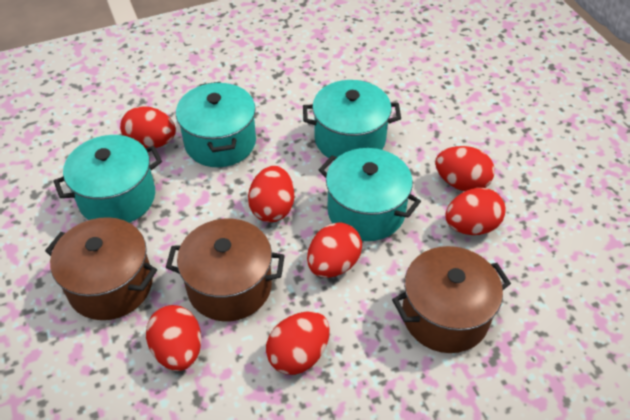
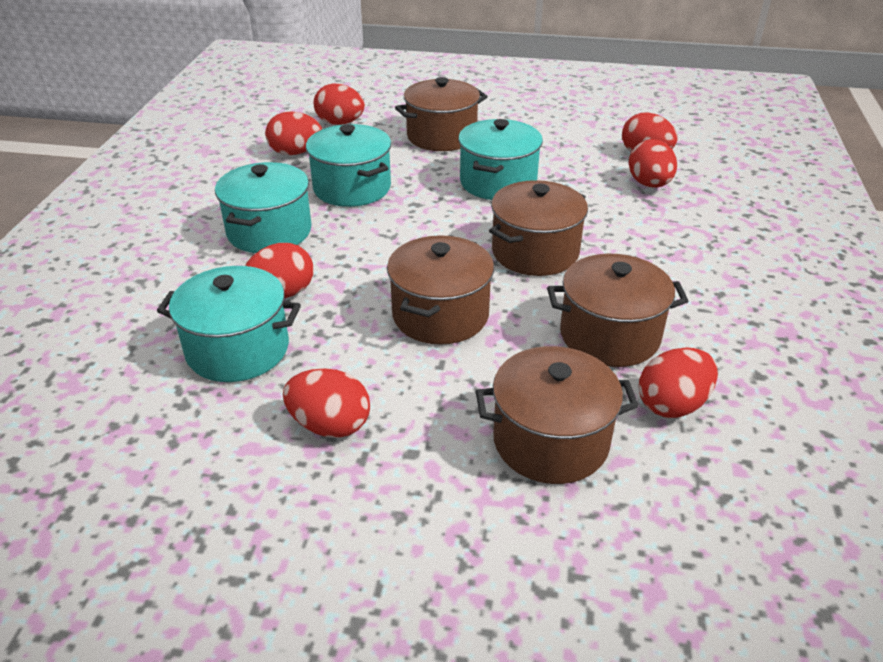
brown pot: [45,217,157,320] [166,219,285,321] [392,246,511,353] = 3 -> [387,235,494,345] [395,77,488,151] [476,346,639,484] [489,180,588,276] [547,254,688,367] = 5

